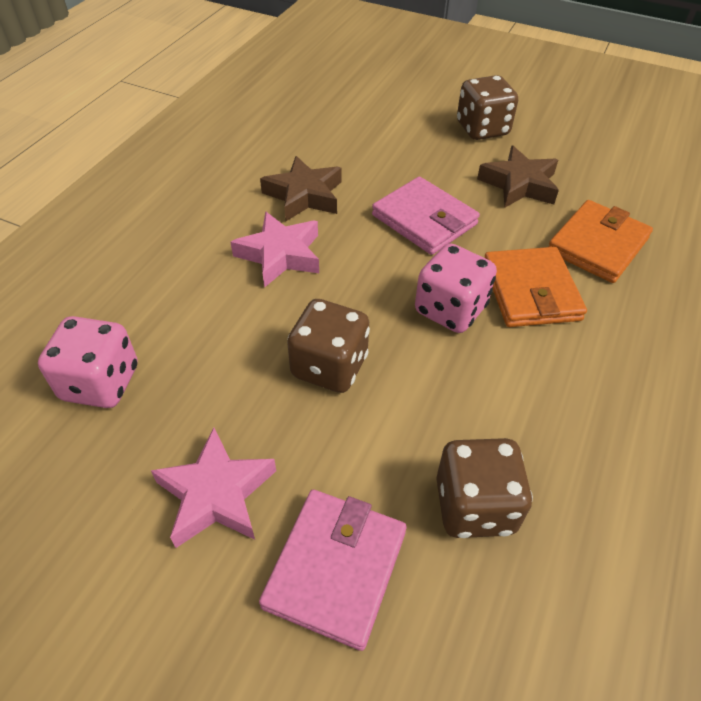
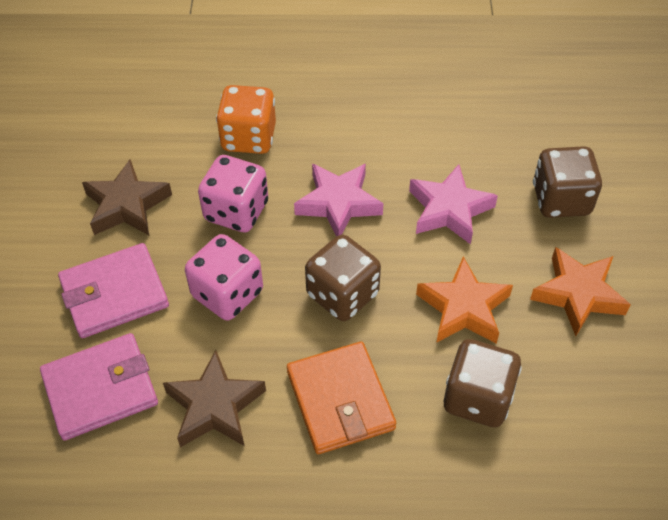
orange dice: none = 0 -> [216,85,276,154] = 1
orange star: none = 0 -> [416,256,513,344] [530,247,631,336] = 2
orange wallet: [485,247,587,327] [548,200,653,283] = 2 -> [287,341,396,454] = 1

